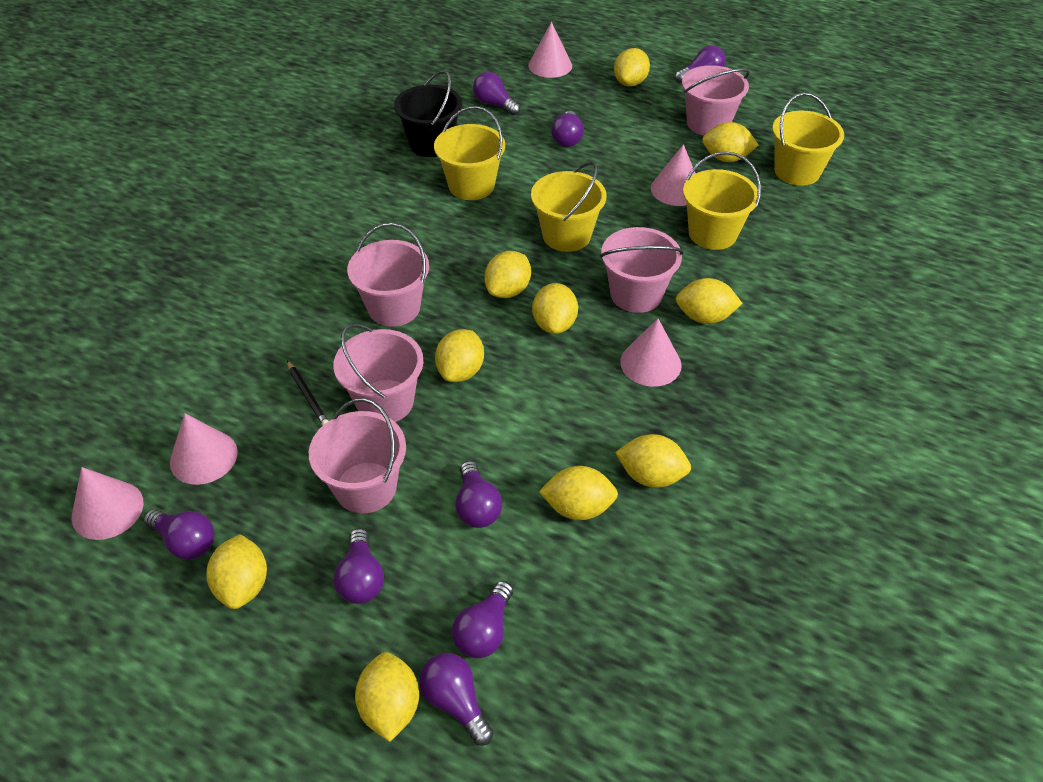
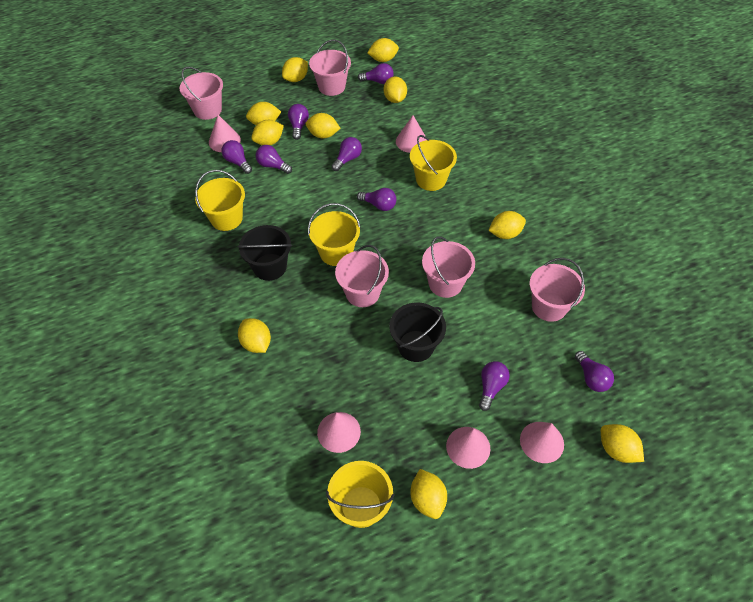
black bucket: [394,70,462,157] = 1 -> [238,225,292,281] [389,302,446,362] = 2
black pencil: [287,361,328,426] = 1 -> none = 0

